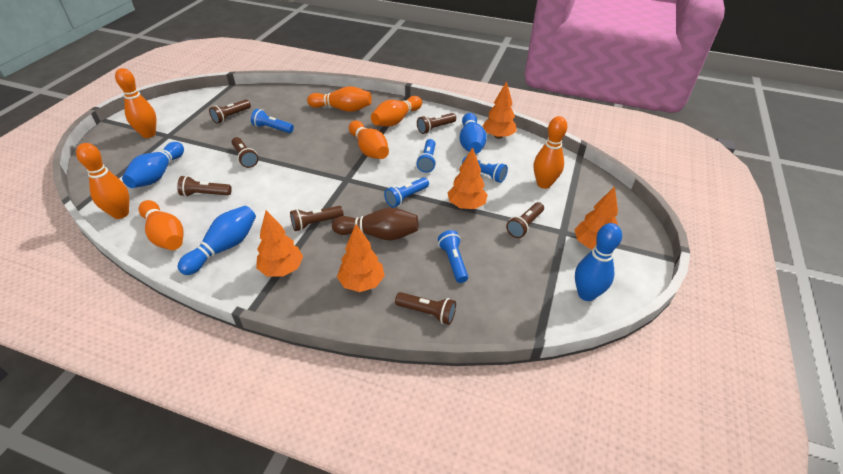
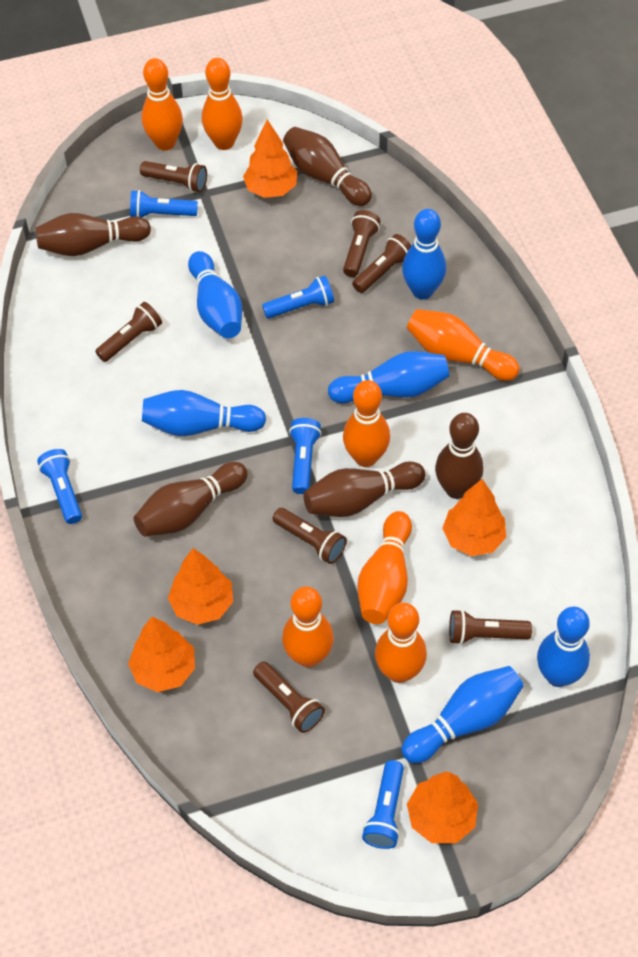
blue bowling pin: [122,142,184,188] [178,206,256,275] [460,113,487,154] [575,223,622,301] = 4 -> [142,390,266,436] [188,251,242,338] [328,351,449,403] [402,209,446,299] [402,666,524,763] [537,607,590,687] = 6
brown bowling pin: [332,207,418,240] = 1 -> [36,213,151,256] [134,462,248,537] [283,127,372,206] [303,461,425,517] [435,413,484,499] = 5

